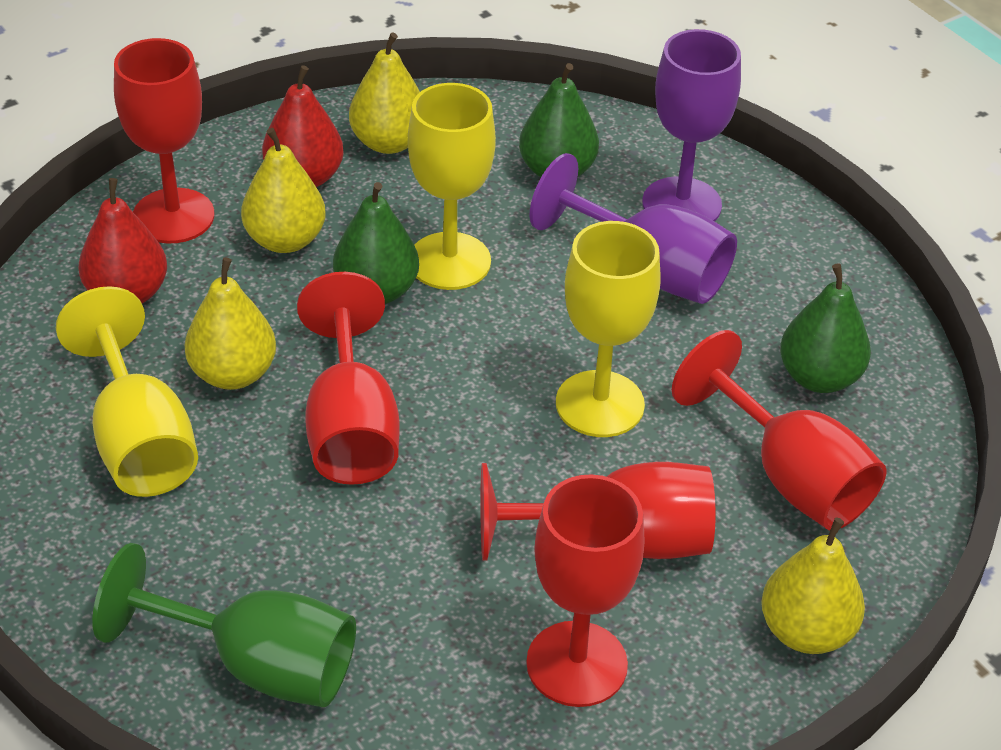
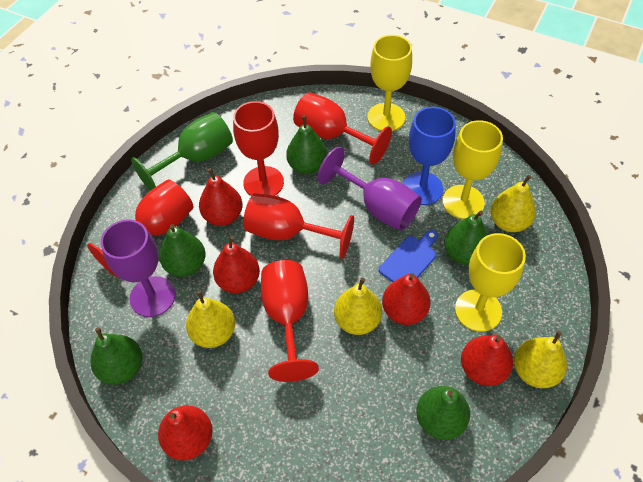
blue cutting board: none = 0 -> [379,230,438,282] = 1
blue goblet: none = 0 -> [403,107,456,205] = 1
green pear: [333,182,419,304] [519,63,599,177] [780,263,871,393] = 3 -> [91,327,142,385] [159,224,206,277] [286,116,327,174] [417,386,470,440] [444,210,489,265] = 5
red pear: [79,178,167,304] [262,65,344,187] = 2 -> [158,405,213,461] [199,168,243,226] [213,236,260,293] [382,273,431,325] [461,334,513,386] = 5

